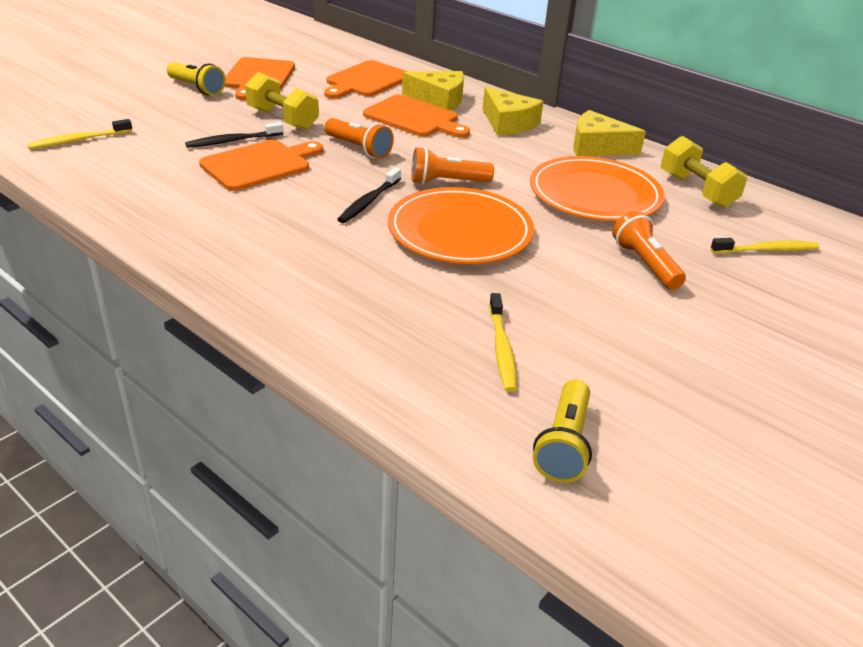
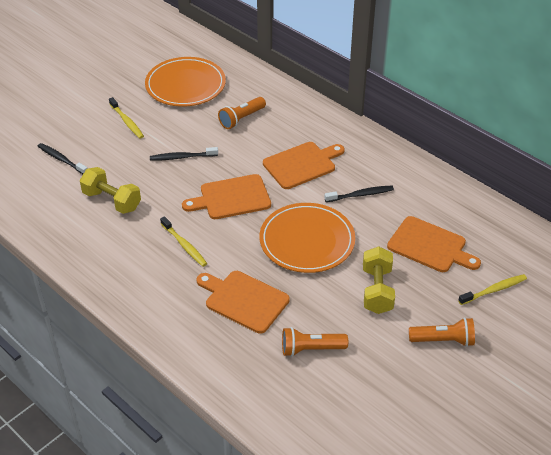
black toothbrush: [185,122,283,148] [337,167,401,223] = 2 -> [38,143,88,174] [150,147,218,161] [324,186,394,202] = 3
yellow cheese: [402,71,464,111] [483,87,544,136] [573,110,646,156] = 3 -> none = 0
yellow flashlight: [167,62,226,96] [533,379,592,483] = 2 -> none = 0

